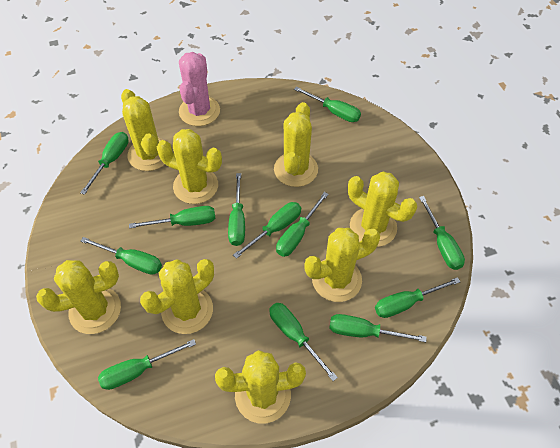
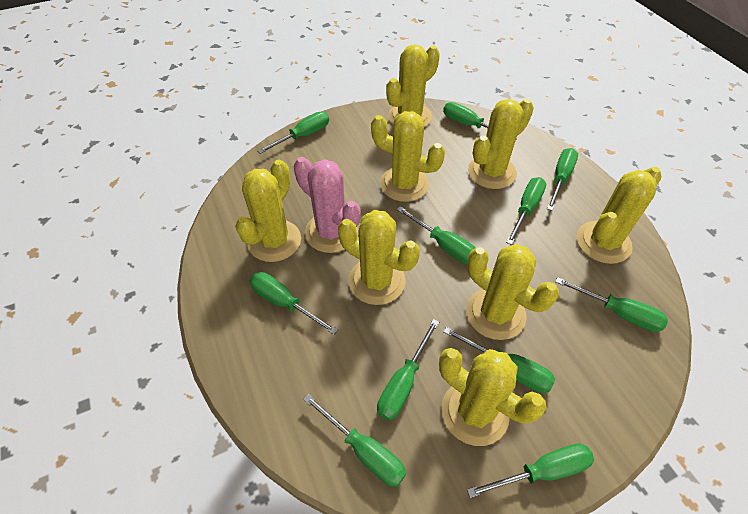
green screwdriver: [80,132,129,195] [81,237,162,275] [98,339,196,390] [129,206,215,229] [228,173,245,246] [233,202,301,259] [269,303,338,381] [276,192,329,257] [294,87,361,122] [329,314,427,342] [375,277,460,318] [419,196,465,270] = 12 -> [250,272,338,335] [257,112,329,154] [303,394,406,487] [377,319,439,421] [396,206,476,264] [443,102,517,139] [443,327,555,393] [467,444,594,498] [506,177,546,245] [547,148,578,211] [556,277,668,332] = 11

